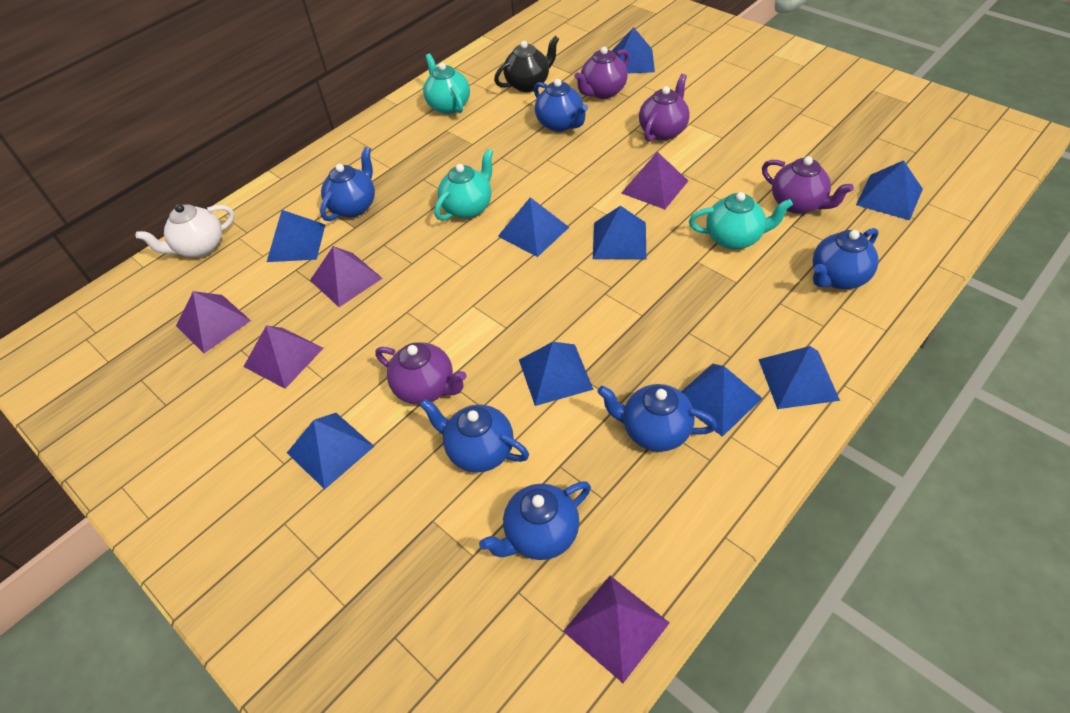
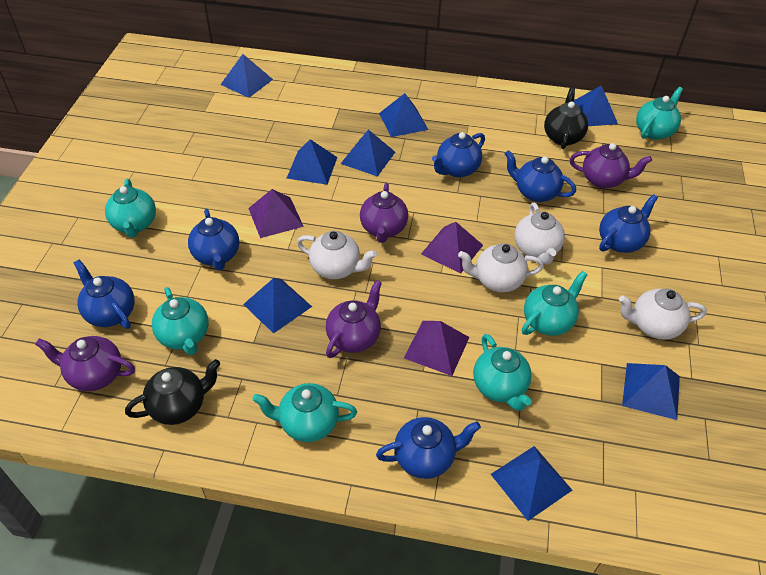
black teapot: [494,36,559,92] = 1 -> [125,359,220,425] [544,88,588,149] = 2
blue pyramid: [267,210,325,262] [287,413,374,489] [498,197,569,257] [519,342,594,406] [593,205,646,259] [612,27,655,73] [681,364,763,437] [759,346,840,409] [856,160,923,220] = 9 -> [220,54,273,98] [243,278,312,334] [286,139,337,185] [341,129,395,177] [379,93,428,137] [491,446,572,521] [574,85,618,126] [622,363,680,420] = 8
purple pyramid: [176,291,251,353] [243,325,323,389] [310,246,383,307] [563,576,670,683] [621,152,688,209] = 5 -> [248,189,304,238] [404,321,469,376] [421,222,483,274] = 3
turquoise teapot: [423,53,470,114] [434,149,493,221] [689,192,793,250] = 3 -> [105,179,156,238] [152,287,208,355] [253,383,357,442] [473,334,532,411] [522,271,588,336] [636,87,683,140] = 6
white teapot: [136,204,234,257] = 1 -> [297,231,377,279] [458,243,544,292] [514,203,565,265] [619,289,707,340] = 4

